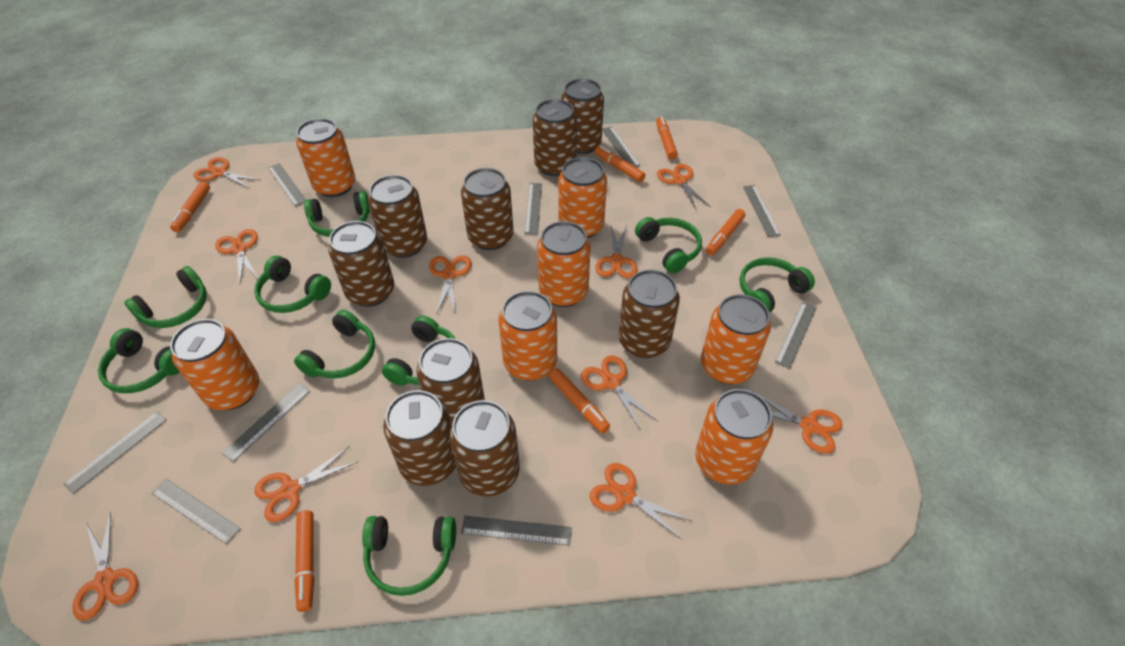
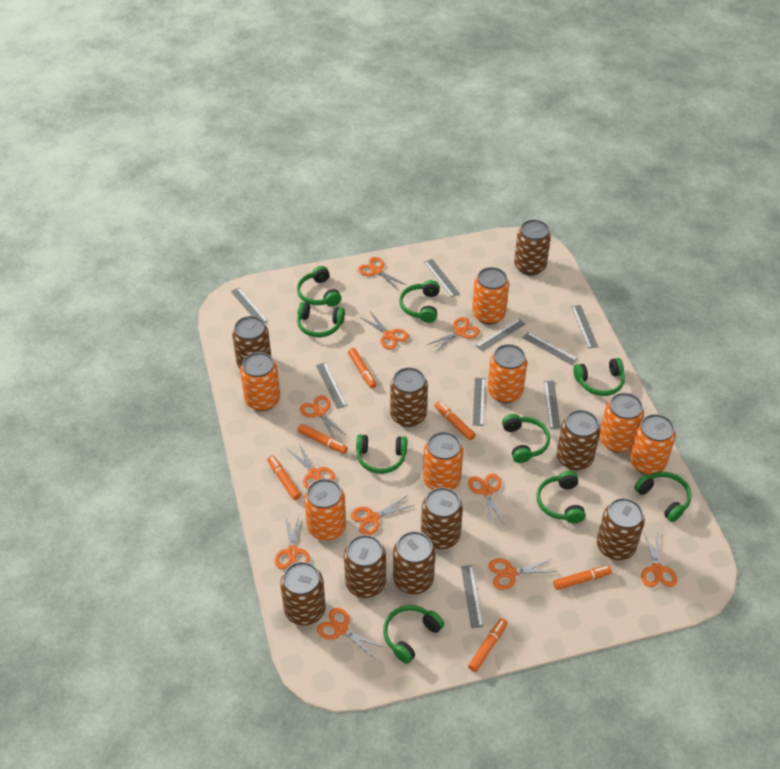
orange scissors: [72,511,138,621] [194,157,261,189] [215,229,258,284] [254,446,358,522] [429,256,471,315] [581,355,657,430] [590,463,692,540] [595,226,638,278] [657,164,711,211] [752,391,843,454] = 10 -> [275,516,310,569] [287,444,335,490] [300,396,347,439] [317,608,383,659] [351,496,414,535] [358,257,407,291] [360,311,409,350] [427,317,480,352] [468,473,504,527] [489,558,556,590] [641,533,677,587] = 11

